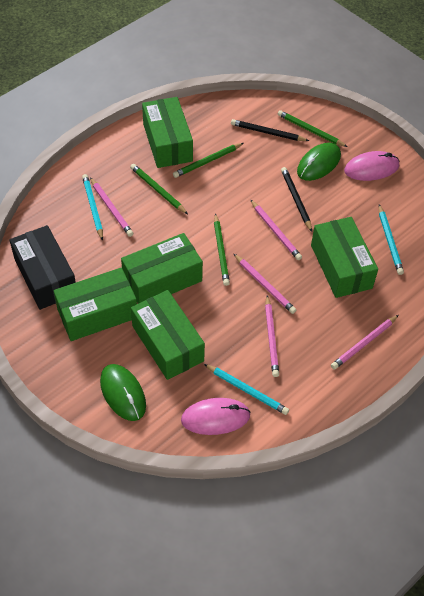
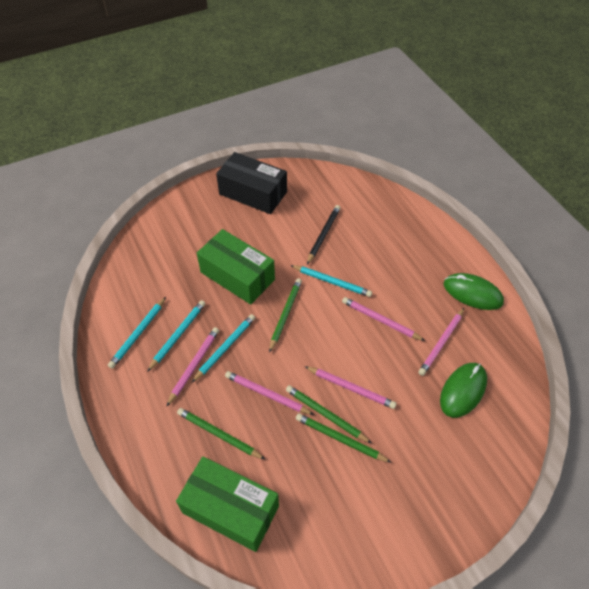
black pencil: [231,119,309,141] [281,167,312,232] = 2 -> [307,205,340,264] = 1
green box: [53,268,137,341] [121,233,203,304] [131,290,205,380] [142,97,193,168] [311,217,378,298] = 5 -> [176,456,279,552] [197,229,275,304] = 2
pink mouse: [181,398,251,435] [344,151,399,181] = 2 -> none = 0
turquoise pencil: [82,174,103,241] [204,364,289,415] [379,205,404,275] = 3 -> [108,297,166,369] [147,300,205,372] [192,314,255,382] [291,265,372,297] = 4

